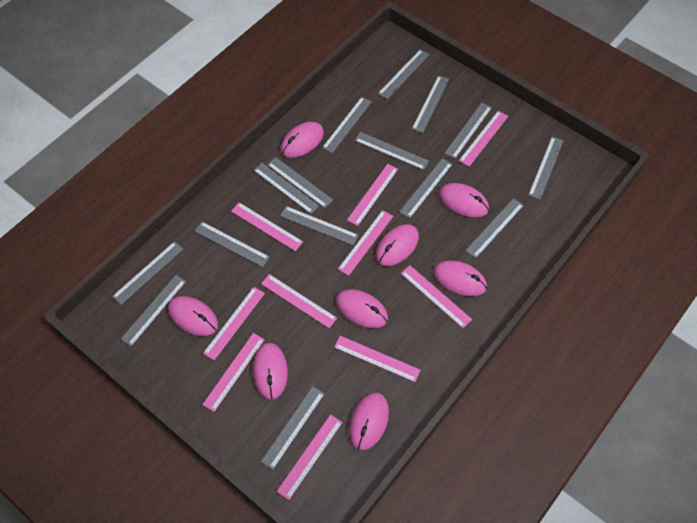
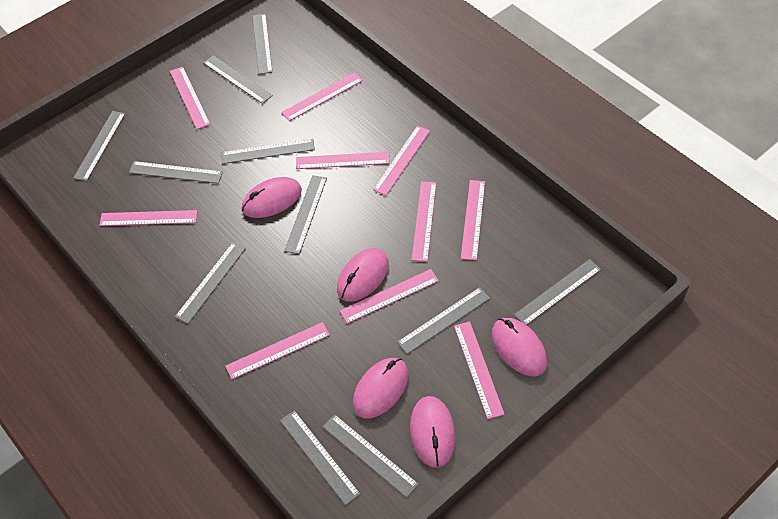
grey ruler: [112,241,183,305] [121,275,186,347] [195,222,270,267] [253,163,319,214] [261,386,325,470] [267,157,333,208] [280,206,359,245] [322,97,372,153] [355,132,429,170] [378,49,430,99] [400,158,453,218] [412,75,449,133] [444,103,492,159] [465,198,524,258] [528,137,564,199] = 15 -> [73,111,126,181] [129,161,223,184] [175,242,246,324] [203,55,273,104] [221,139,315,164] [252,14,273,74] [280,410,360,505] [284,175,327,254] [322,414,419,498] [397,287,490,354] [514,259,601,325] = 11
pink mouse: [168,296,218,336] [253,343,288,400] [281,122,324,158] [336,289,388,328] [349,392,389,450] [375,224,419,266] [433,260,487,296] [439,183,489,217] = 8 -> [242,177,302,218] [337,248,389,302] [353,358,408,419] [410,396,456,468] [492,318,547,376] = 5

